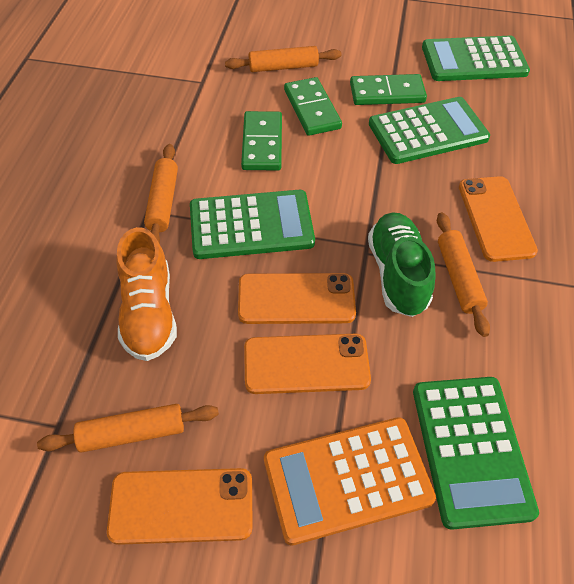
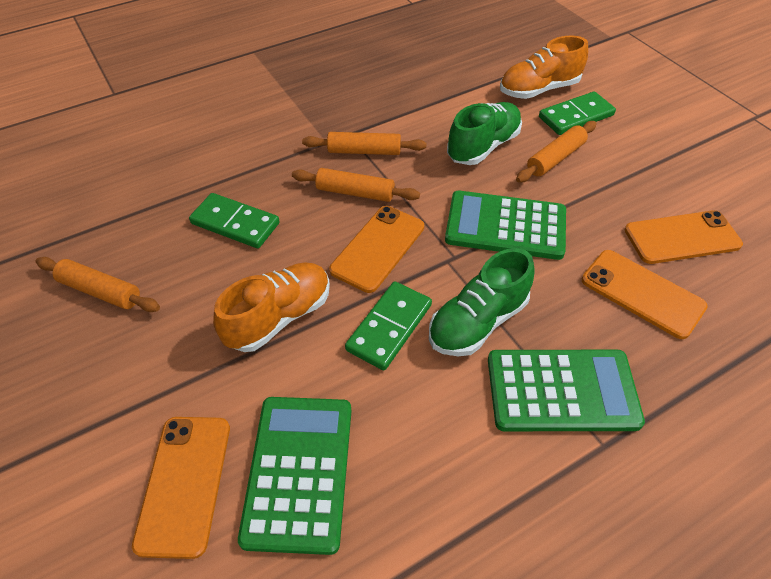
green calculator: [190,190,315,259] [369,97,490,164] [413,377,539,530] [422,36,530,81] = 4 -> [238,397,352,555] [445,191,566,260] [488,350,645,431] = 3
green shoe: [368,213,436,317] = 1 -> [429,248,535,356] [447,102,522,165] = 2
orange calculator: [264,417,436,546] = 1 -> none = 0
orange shoe: [116,227,177,361] = 1 -> [213,262,330,352] [500,35,588,99] = 2

